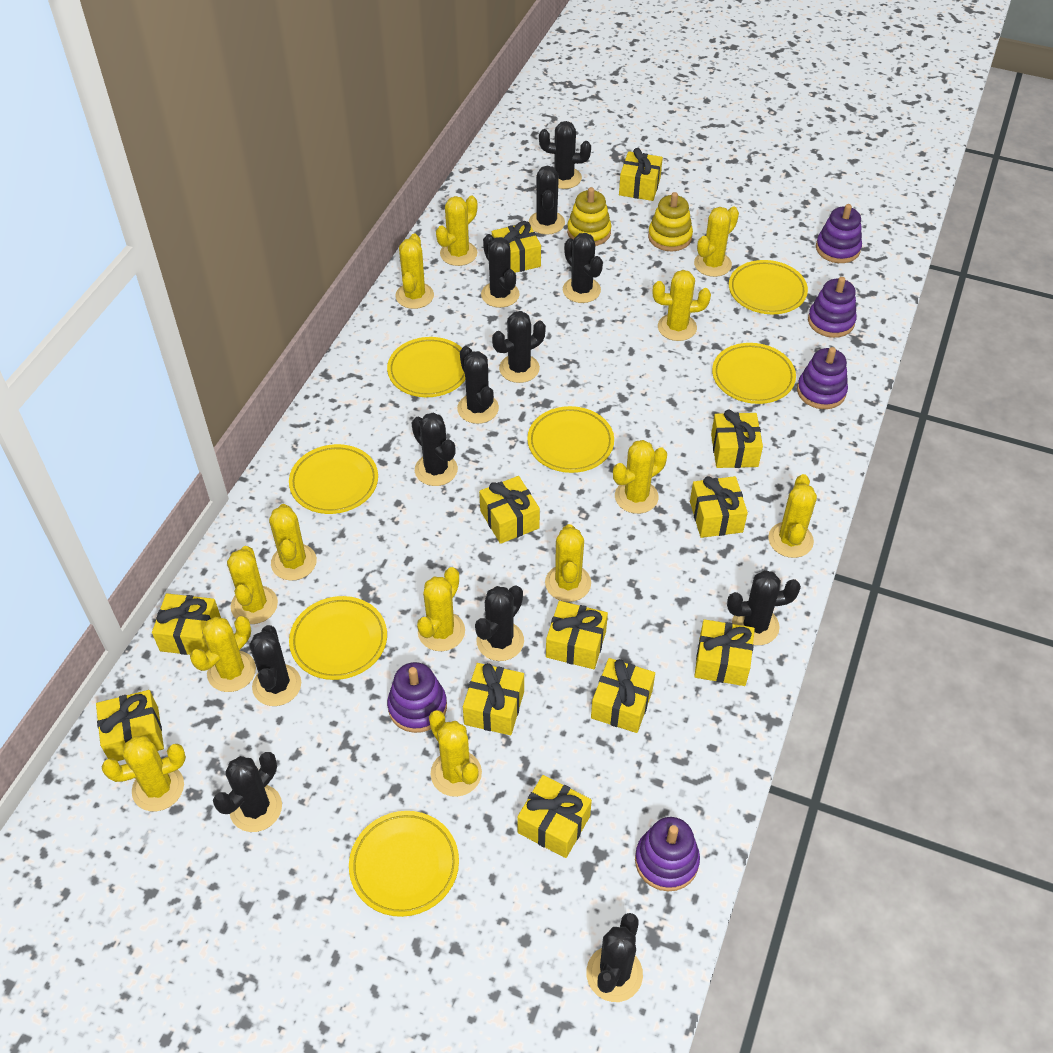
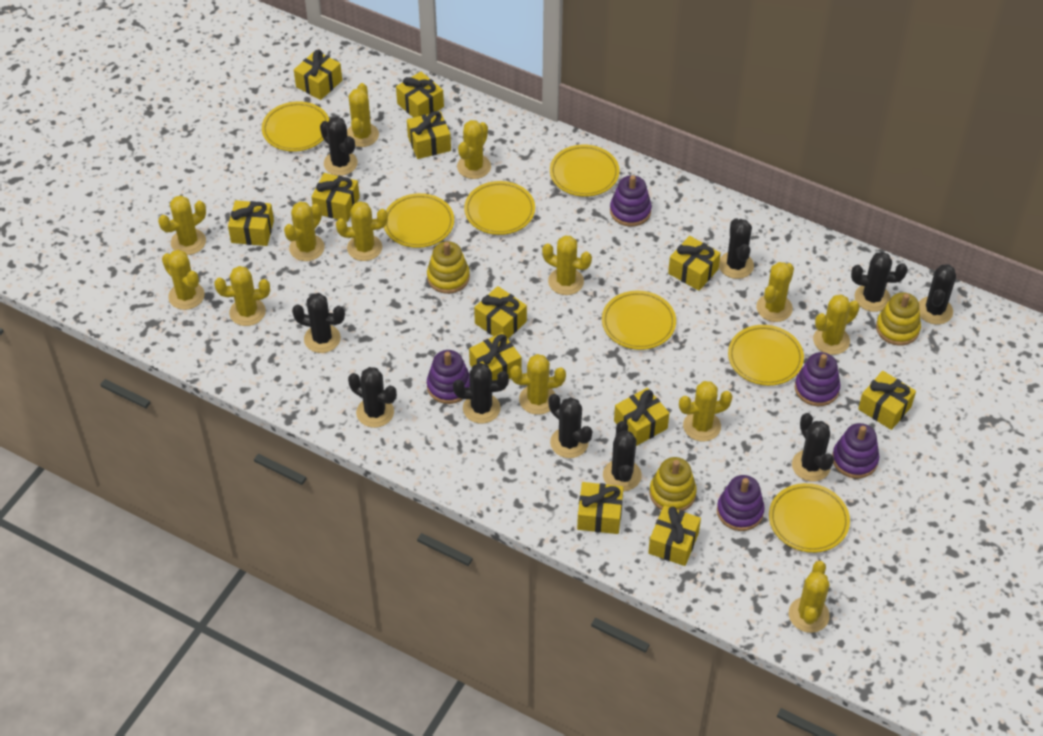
black cactus: [213,752,282,832] [249,625,301,706] [412,413,458,486] [457,346,499,424] [475,585,524,661] [481,234,520,308] [492,311,546,383] [529,165,565,235] [539,121,591,189] [563,233,603,303] [586,913,643,1002] [727,570,801,645] = 12 -> [292,293,345,353] [320,116,358,176] [348,367,397,428] [453,363,509,424] [548,394,592,458] [603,421,642,491] [719,218,754,279] [792,413,834,481] [851,252,907,312] [919,264,956,324] = 10
yellow stacking toy: [567,187,611,246] [648,192,693,252] = 2 -> [427,241,470,294] [650,457,697,511] [876,292,921,346] = 3

